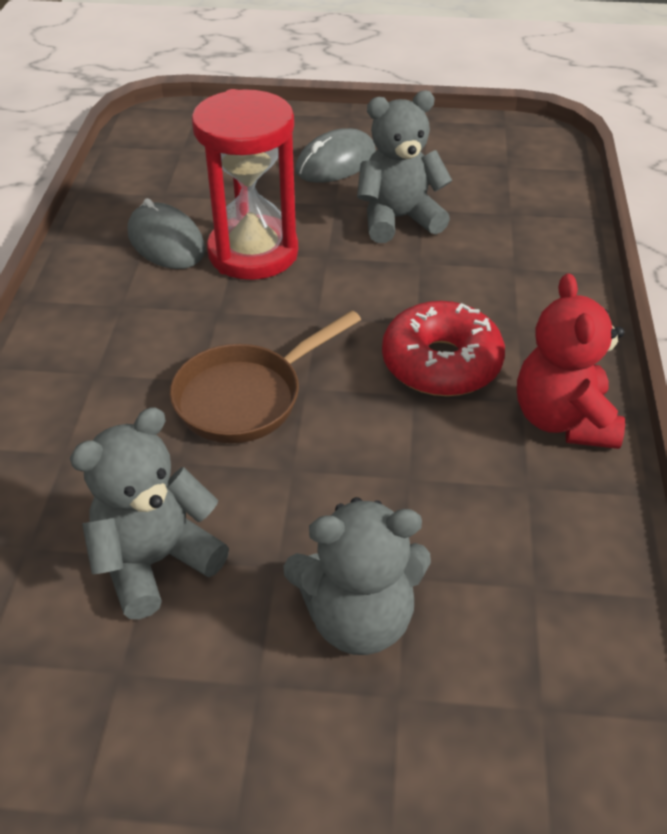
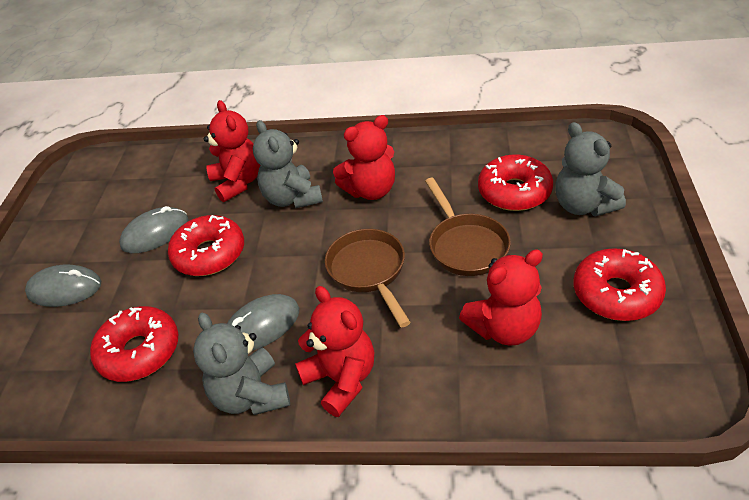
brown pan: [170,310,361,443] = 1 -> [325,229,411,327] [425,178,511,276] = 2
grey mouse: [128,198,205,269] [295,128,376,183] = 2 -> [25,265,101,307] [119,206,188,253] [227,294,299,350] = 3
red donut: [382,301,505,396] = 1 -> [90,306,178,382] [168,215,244,276] [478,155,553,211] [574,248,666,321] = 4
red hourglass: [192,89,298,280] = 1 -> none = 0
red teddy bear: [517,273,625,449] = 1 -> [204,100,261,202] [295,286,374,417] [333,115,395,200] [459,249,543,346] = 4

